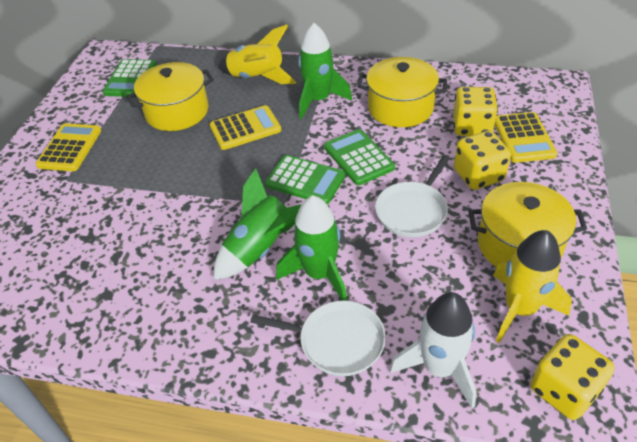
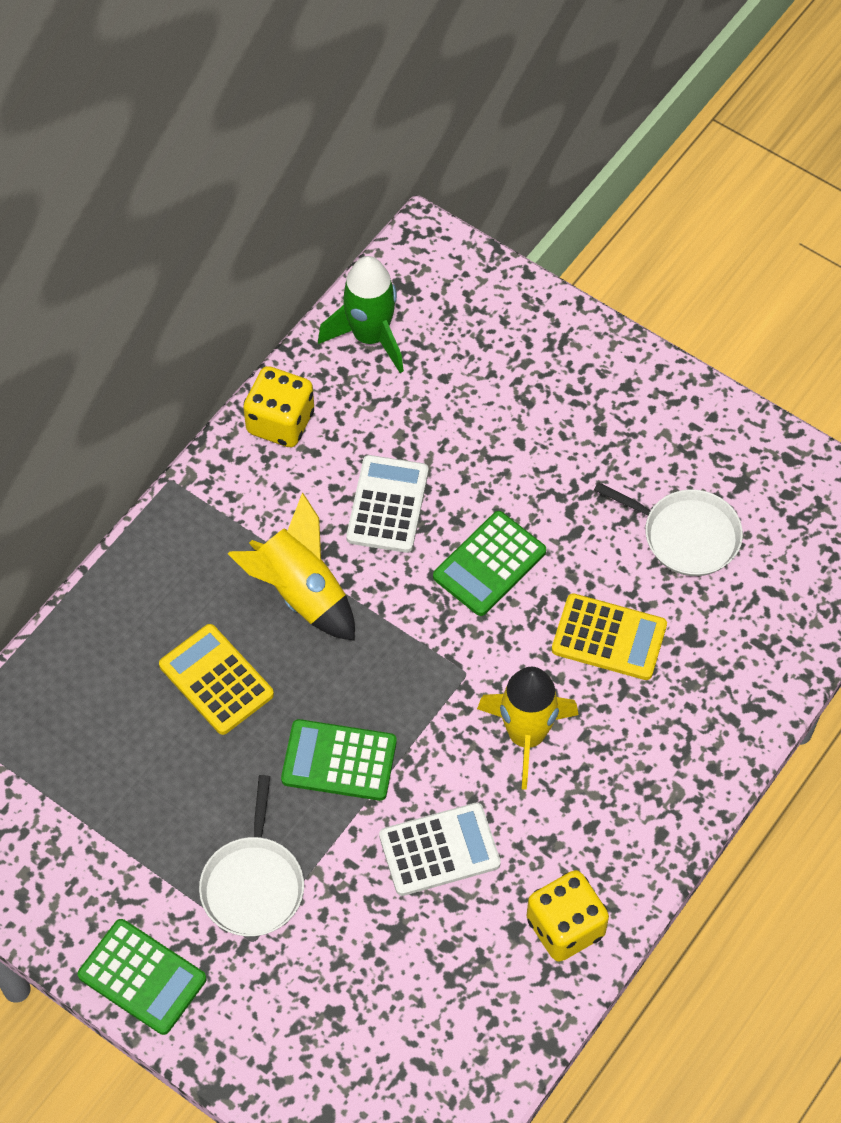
green rocket: [214,168,302,280] [276,195,347,301] [298,23,352,119] = 3 -> [318,256,404,373] = 1
white calculator: none = 0 -> [346,455,428,553] [379,803,501,896] = 2
white rocket: [390,292,476,409] = 1 -> none = 0
yellow calculator: [36,123,101,171] [210,105,281,150] [495,112,557,163] = 3 -> [159,624,274,735] [552,593,667,680] = 2
yellow dice: [453,87,498,136] [454,131,511,190] [530,334,614,420] = 3 -> [243,366,314,447] [526,870,609,962] = 2
yellow pot: [126,62,214,131] [357,57,447,127] [469,182,587,267] = 3 -> none = 0

